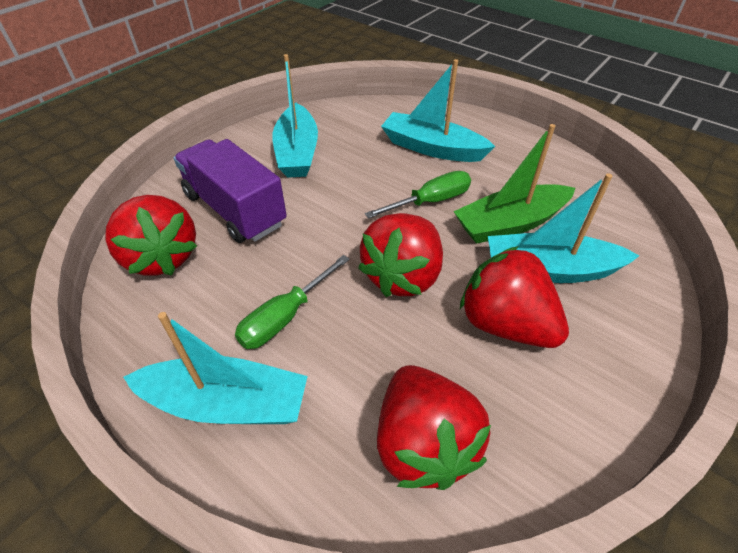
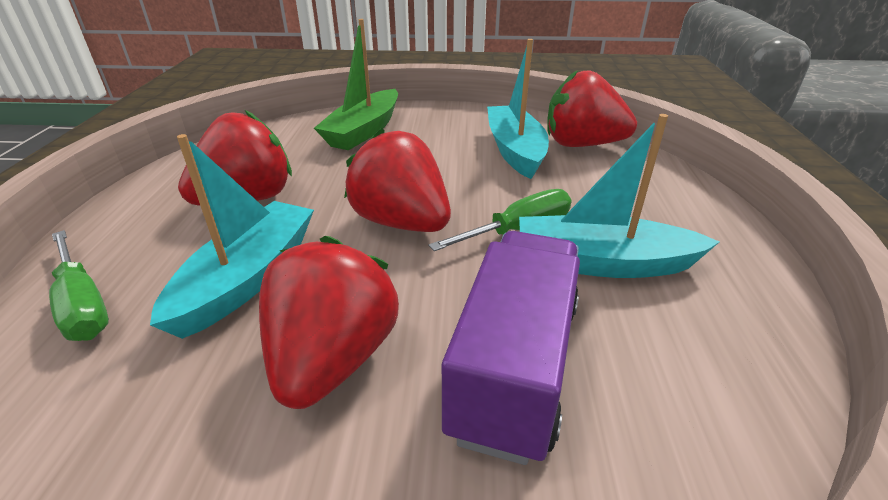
turquoise boat: [123,312,308,424] [273,54,318,178] [381,59,495,162] [488,173,640,283] = 4 -> [150,134,314,339] [487,39,549,179] [519,114,719,278] = 3

